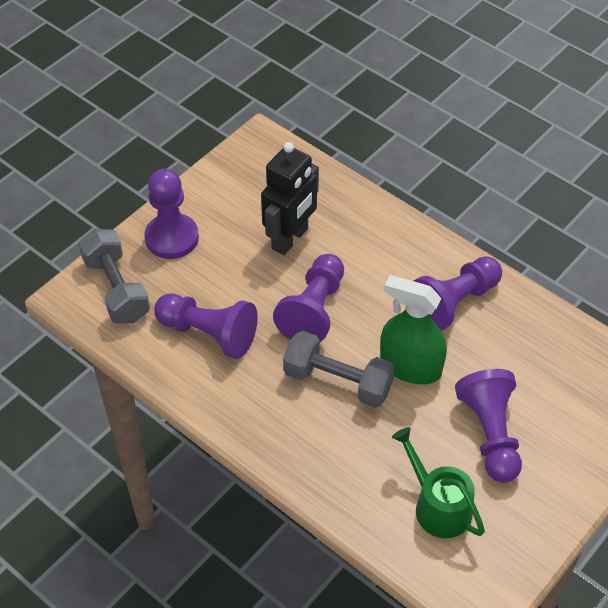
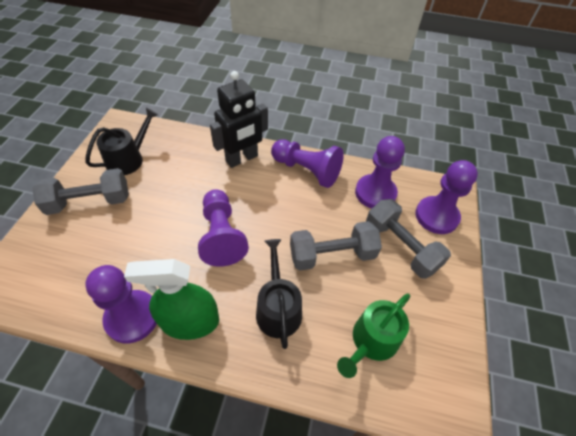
black watering can: none = 0 -> [85,108,158,175] [256,239,302,349] = 2
grey dumbbell: [79,229,150,323] [283,331,395,408] = 2 -> [32,168,129,215] [290,221,382,271] [366,199,451,279] = 3

